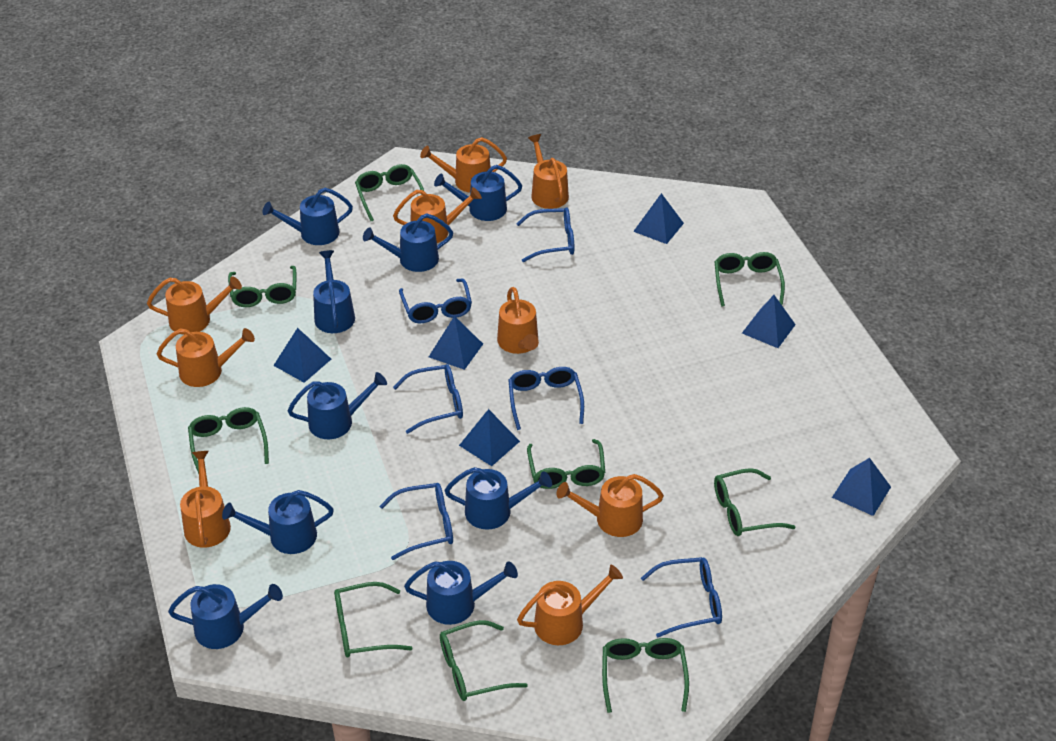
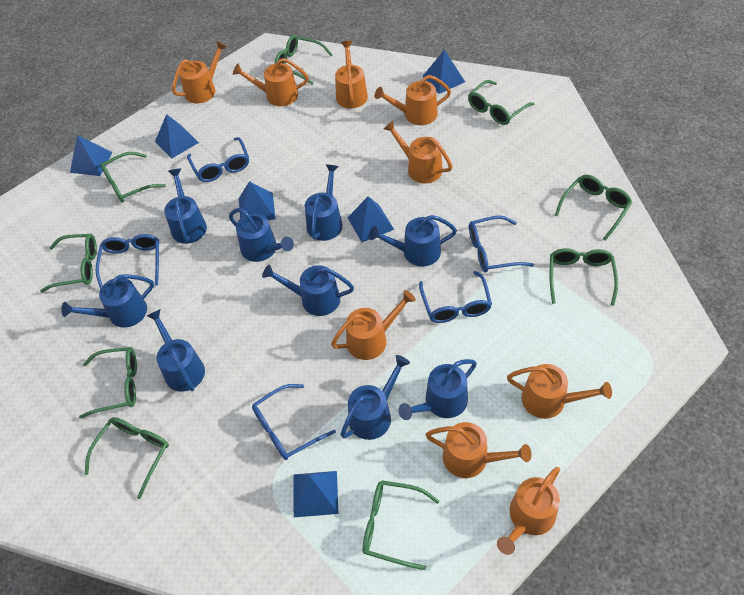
blue glasses: [380,483,453,560] [393,364,463,434] [399,278,472,323] [508,367,584,430] [516,207,574,262] [641,557,722,638] = 6 -> [96,234,159,290] [187,137,249,182] [252,384,336,460] [419,271,492,323] [469,215,534,273] = 5

